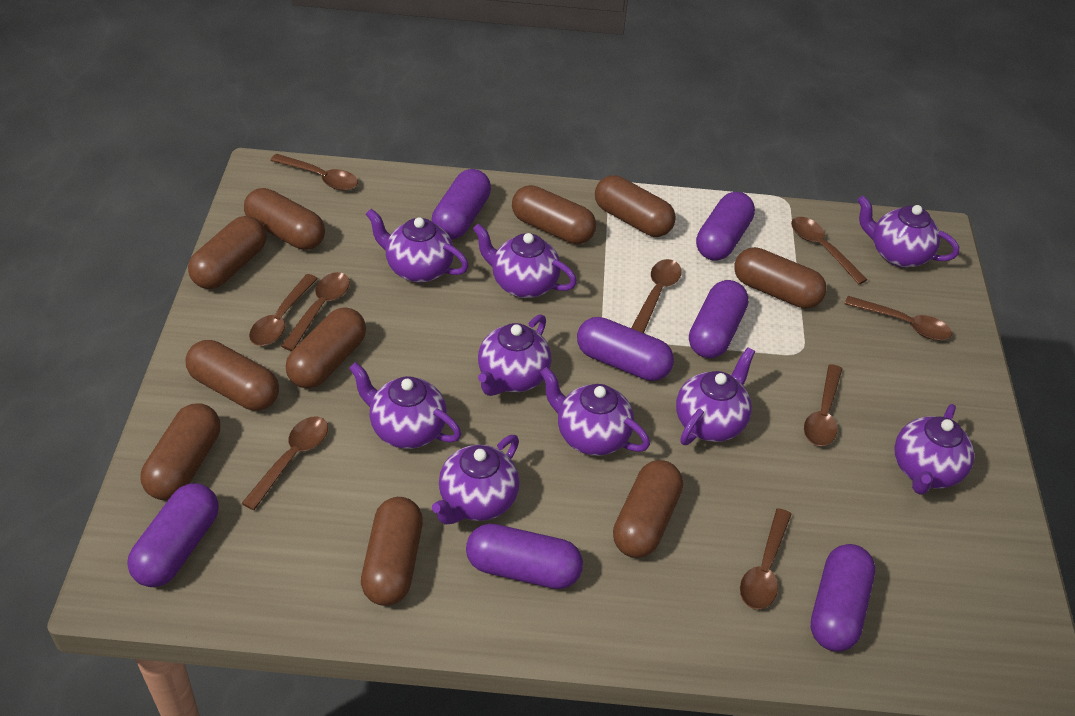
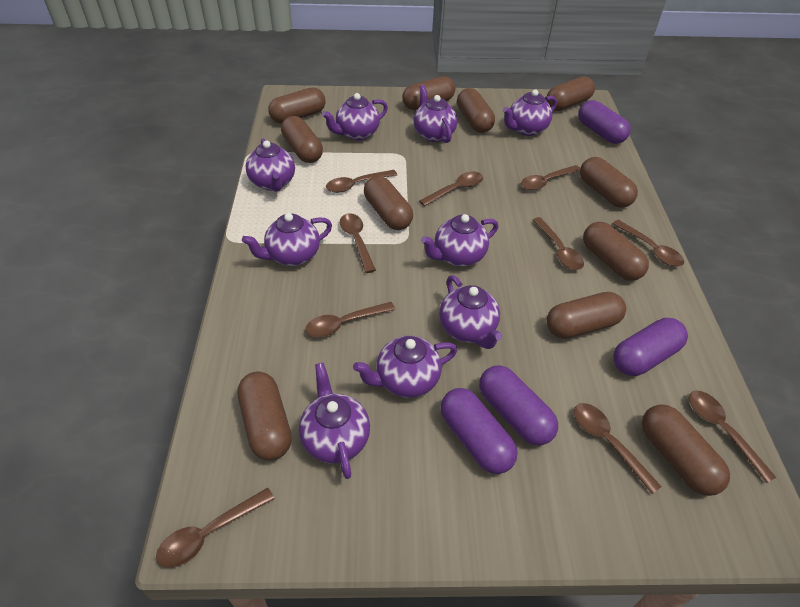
brown capsule: [141,403,220,500] [186,340,279,411] [188,216,266,289] [244,188,325,250] [286,308,366,388] [361,497,423,606] [512,185,596,244] [595,175,676,237] [613,460,683,558] [734,247,827,309] = 10 -> [237,372,292,461] [268,87,325,124] [281,116,323,163] [364,176,413,230] [402,76,455,110] [457,88,495,133] [546,292,626,339] [547,76,595,111] [580,157,638,208] [583,222,649,281] [642,405,730,496] = 11
brown spoon: [241,416,328,510] [249,274,318,346] [270,154,358,191] [281,272,350,351] [631,259,682,333] [740,508,792,609] [791,217,868,284] [804,364,842,446] [845,296,952,340] = 9 -> [156,488,275,568] [305,302,395,337] [326,170,397,193] [340,213,376,273] [419,171,483,206] [521,165,580,190] [533,217,584,270] [574,403,662,494] [612,220,684,267] [689,391,777,483] = 10
purple capsule: [127,483,219,587] [432,169,491,240] [466,524,583,589] [577,317,674,381] [689,280,749,358] [696,192,755,261] [810,544,875,652] = 7 -> [441,388,518,474] [479,365,558,445] [578,100,631,144] [613,318,688,376] = 4

